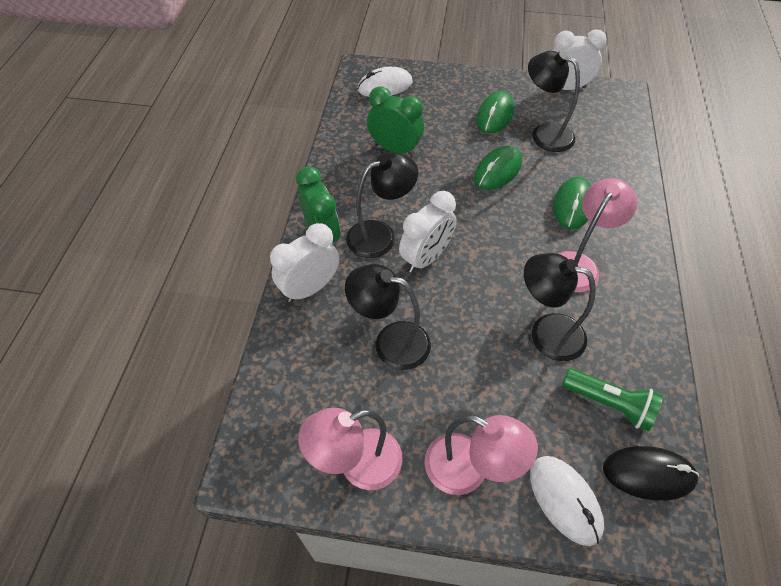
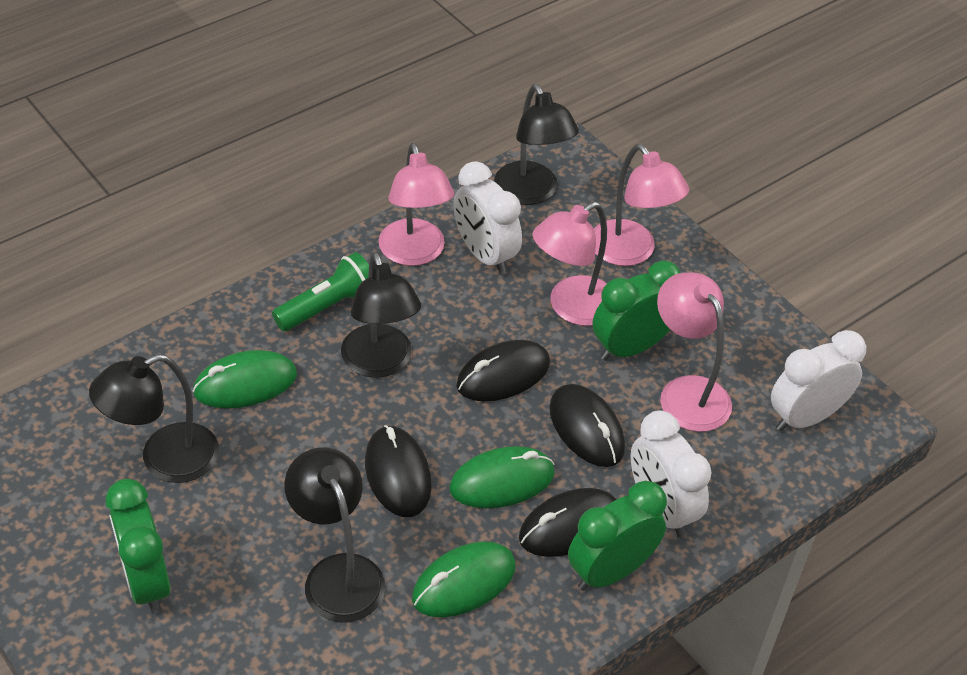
black mouse: [603,446,699,501] = 1 -> [365,425,432,517] [456,340,550,402] [519,488,617,557] [549,384,625,467] = 4
green clock: [296,166,340,243] [367,87,424,157] = 2 -> [106,479,171,614] [568,481,667,591] [593,261,681,361] = 3
pink lamp: [298,408,403,490] [424,415,538,495] [558,178,637,292] = 3 -> [378,143,454,266] [532,202,607,326] [594,144,689,266] [657,273,732,432] = 4
white mouse: [357,67,413,97] [530,456,604,546] = 2 -> none = 0

